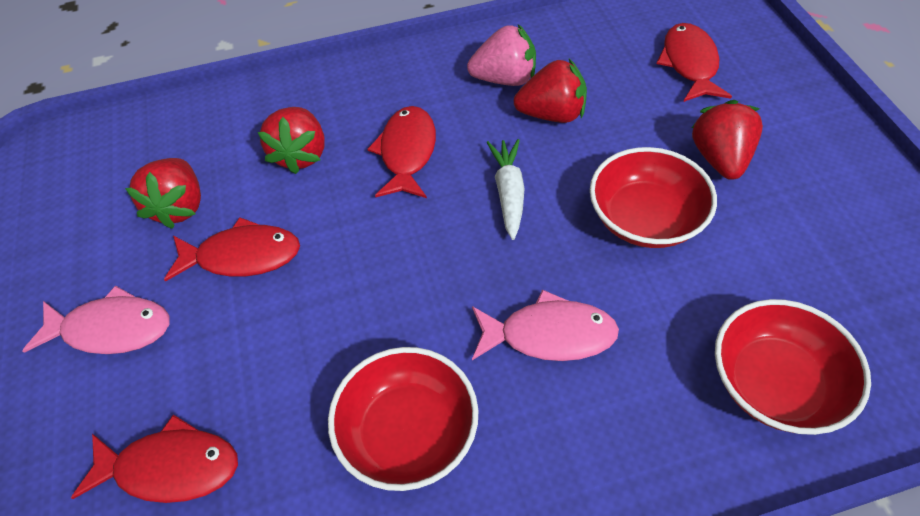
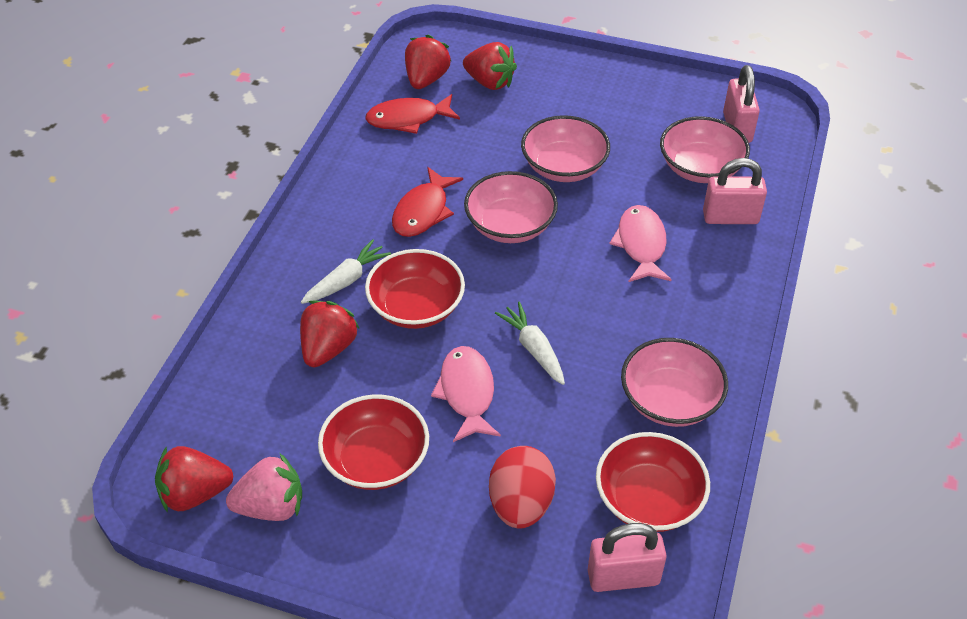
pink bowl: none = 0 -> [464,171,558,243] [521,115,610,182] [621,338,728,427] [660,116,750,183] = 4
pink padlock: none = 0 -> [588,523,667,592] [703,158,767,224] [723,65,760,143] = 3
red egg: none = 0 -> [489,446,556,528] = 1
red fish: [71,415,238,503] [164,217,300,282] [368,106,436,198] [657,23,732,102] = 4 -> [365,94,460,134] [392,167,463,237] = 2
white carrot: [487,139,525,240] = 1 -> [301,239,391,304] [495,302,565,385] = 2

